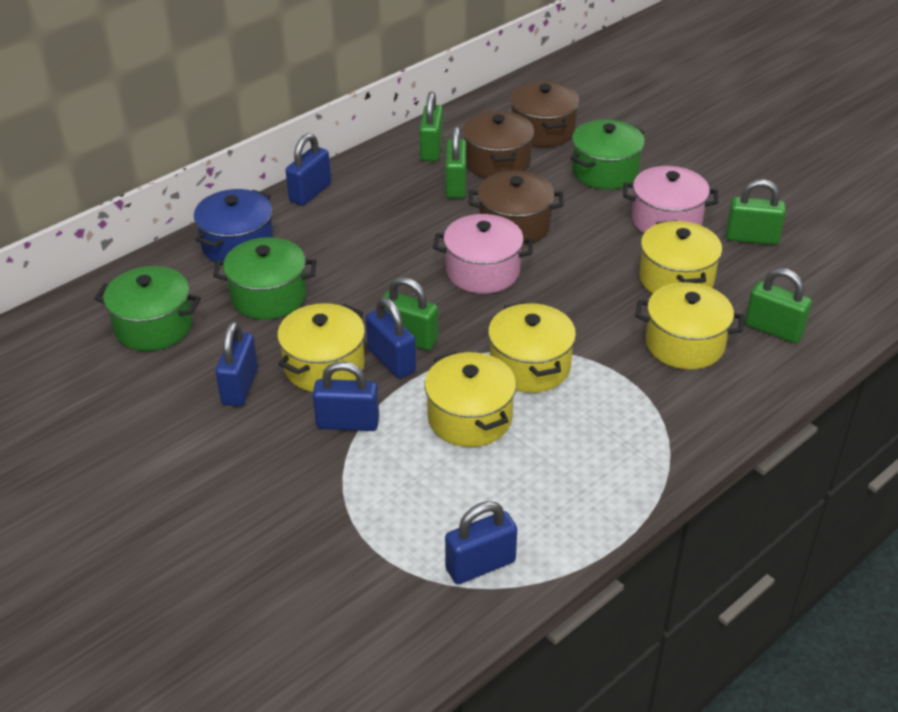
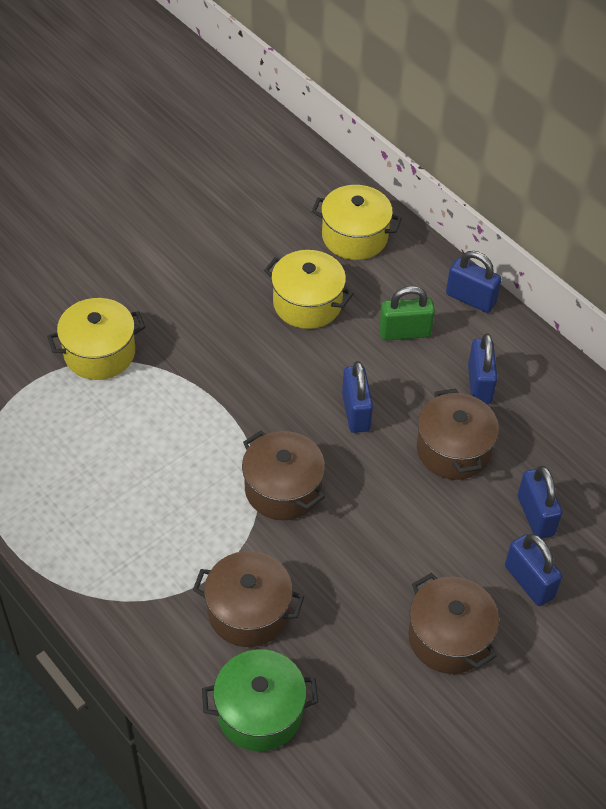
blue pot: [194,189,274,263] = 1 -> none = 0
brown pot: [463,111,534,178] [468,171,564,245] [510,81,579,147] = 3 -> [193,551,304,647] [242,431,325,520] [408,573,499,674] [417,389,499,480] = 4
green padlock: [382,277,438,351] [419,91,443,162] [445,126,467,198] [726,179,786,245] [745,268,812,343] = 5 -> [379,286,435,341] = 1
green pot: [94,266,201,351] [213,237,316,319] [570,119,645,189] = 3 -> [202,650,318,751] = 1
pink pot: [433,214,533,294] [623,166,718,233] = 2 -> none = 0
yellow pot: [277,303,365,392] [424,351,516,447] [488,302,576,393] [635,282,744,370] [639,220,722,294] = 5 -> [47,298,145,380] [264,250,354,329] [311,185,402,260] = 3

